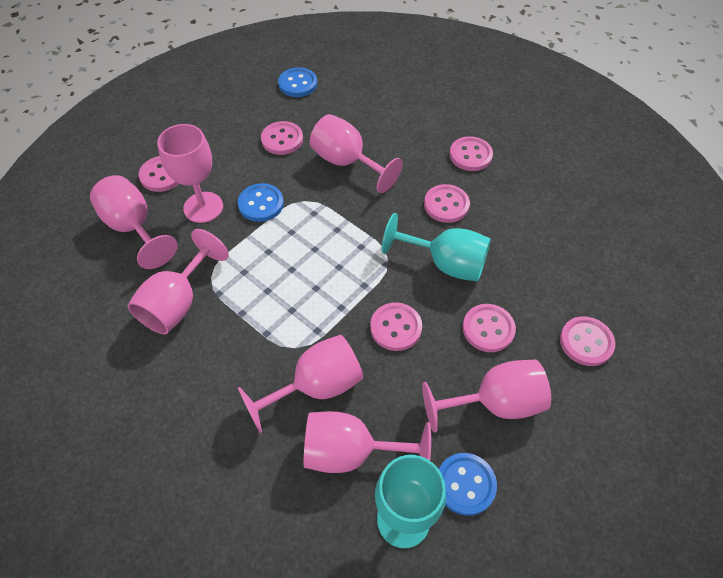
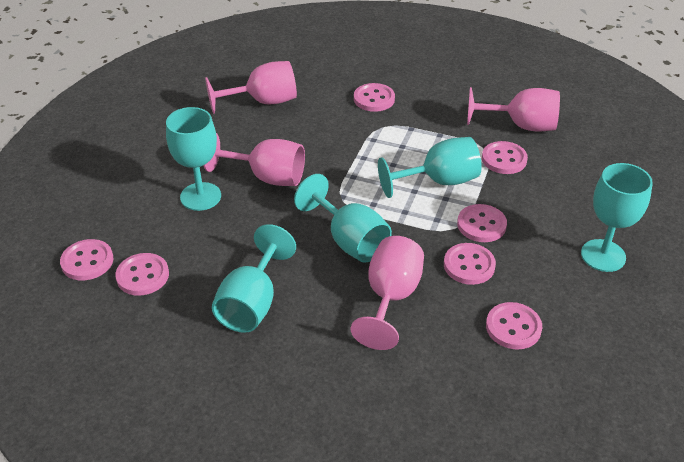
blue button: [238,183,284,222] [278,67,317,97] [439,453,497,516] = 3 -> none = 0
pink goblet: [90,175,178,269] [128,229,229,334] [157,124,223,223] [238,335,363,433] [304,411,431,473] [310,114,403,193] [422,360,551,433] = 7 -> [203,133,305,186] [205,61,297,114] [351,236,424,350] [467,87,560,132] = 4
turquoise goblet: [375,455,446,548] [382,213,491,282] = 2 -> [166,107,221,211] [212,224,296,333] [294,174,392,263] [378,137,482,198] [581,163,653,272] = 5

